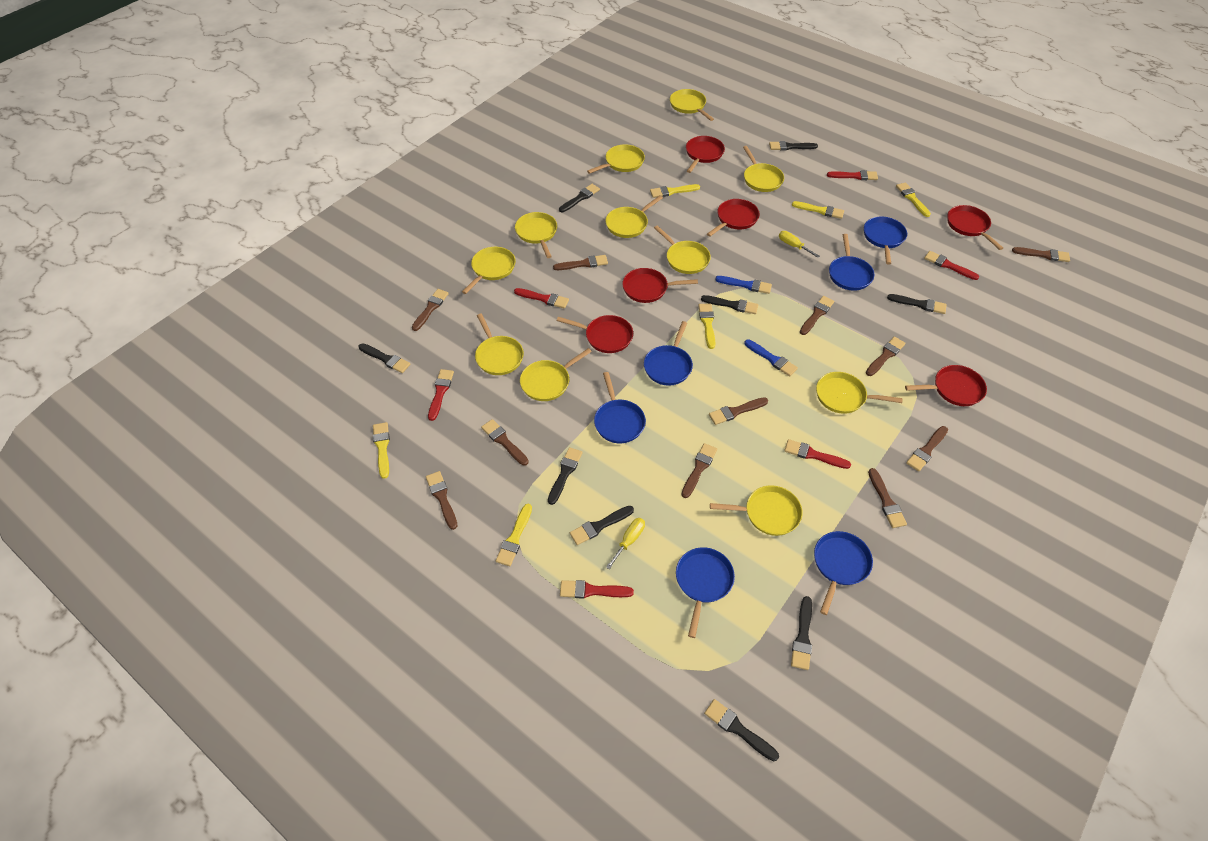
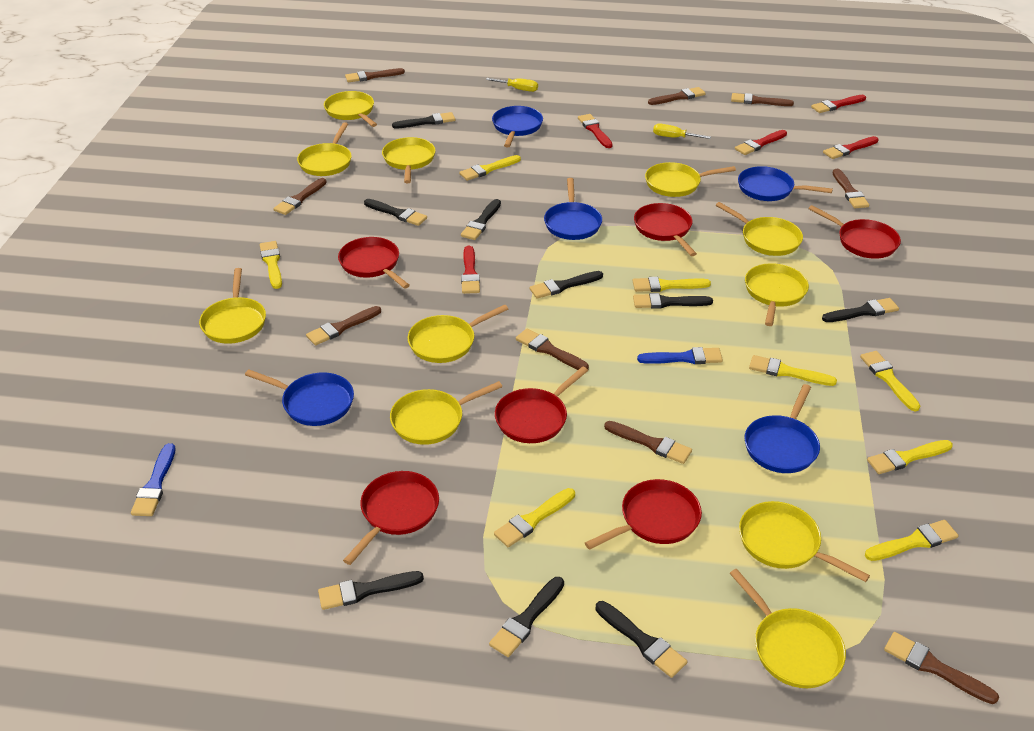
blue pan: [594,372,646,443] [644,321,693,386] [676,547,735,638] [814,531,873,615] [829,234,874,291] [864,217,907,264] = 6 -> [245,369,354,426] [492,106,543,147] [544,178,602,240] [738,166,833,201] [744,384,820,473] = 5
brown brush: [412,289,449,331] [426,471,457,530] [481,419,529,466] [553,255,608,270] [681,443,717,498] [709,397,768,425] [800,296,834,335] [866,336,906,376] [868,468,907,528] [906,426,948,471] [1012,247,1070,262] = 11 -> [273,178,327,215] [306,306,381,345] [345,68,405,82] [516,329,589,370] [604,421,692,464] [648,87,706,105] [731,93,794,106] [833,169,869,208] [884,632,999,704] = 9
red brush: [428,369,454,421] [514,288,569,309] [560,580,634,599] [784,439,851,469] [827,170,878,180] [924,251,979,280] = 6 -> [461,246,480,294] [578,114,613,148] [735,130,787,155] [811,95,866,113] [823,136,879,159] = 5
yellow brush: [373,422,390,479] [496,504,532,566] [650,184,700,198] [698,303,715,349] [792,201,844,219] [896,182,931,217] = 6 -> [260,241,282,289] [459,155,521,181] [494,488,575,547] [633,277,711,292] [749,355,837,386] [860,351,920,411] [865,520,958,561] [867,440,953,474] = 8

